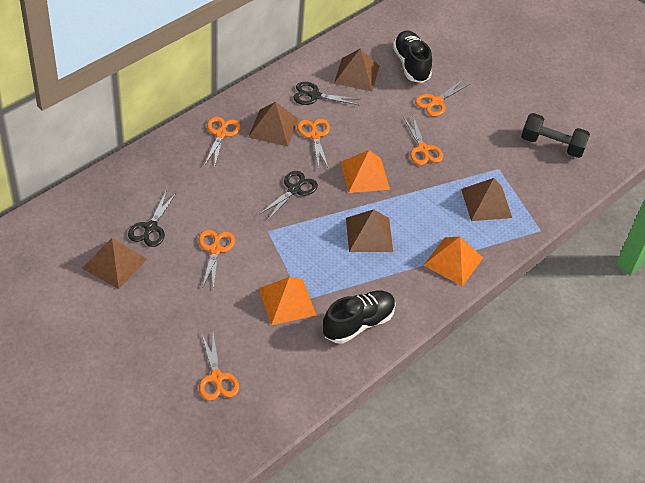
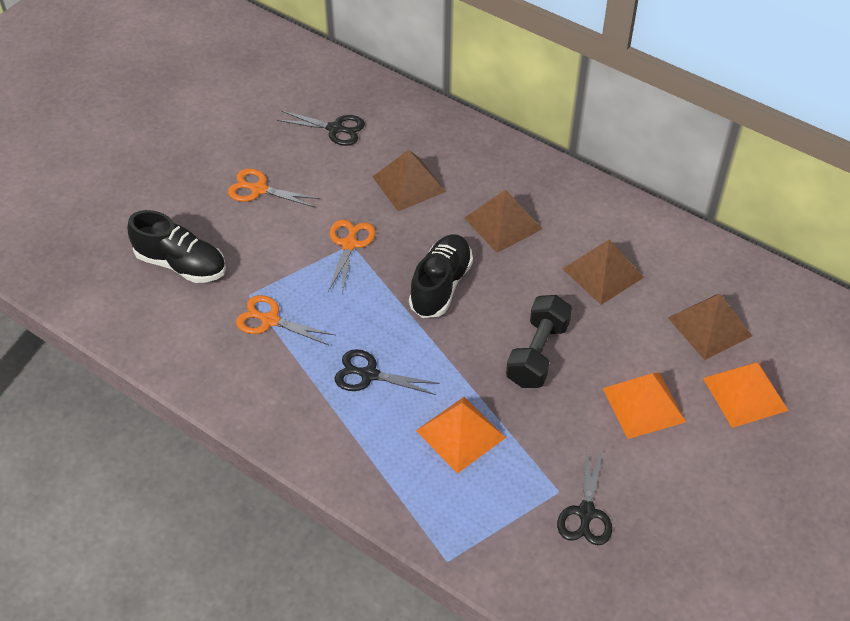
brown pyramid: [82,238,147,289] [248,102,299,147] [334,49,379,91] [346,209,393,252] [461,178,512,221] = 5 -> [372,150,446,211] [465,190,542,253] [562,240,644,305] [668,294,752,360] = 4
orange scissors: [199,230,235,291] [199,332,239,401] [204,117,240,168] [297,119,330,169] [403,117,443,165] [415,80,470,117] = 6 -> [228,168,320,207] [236,295,335,345] [328,219,375,294] = 3

